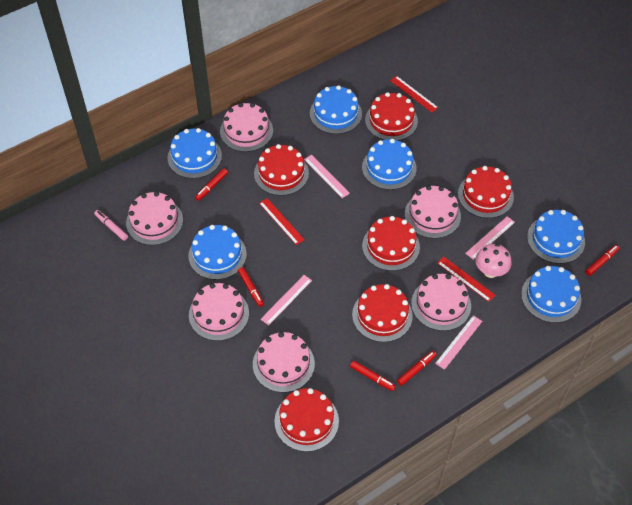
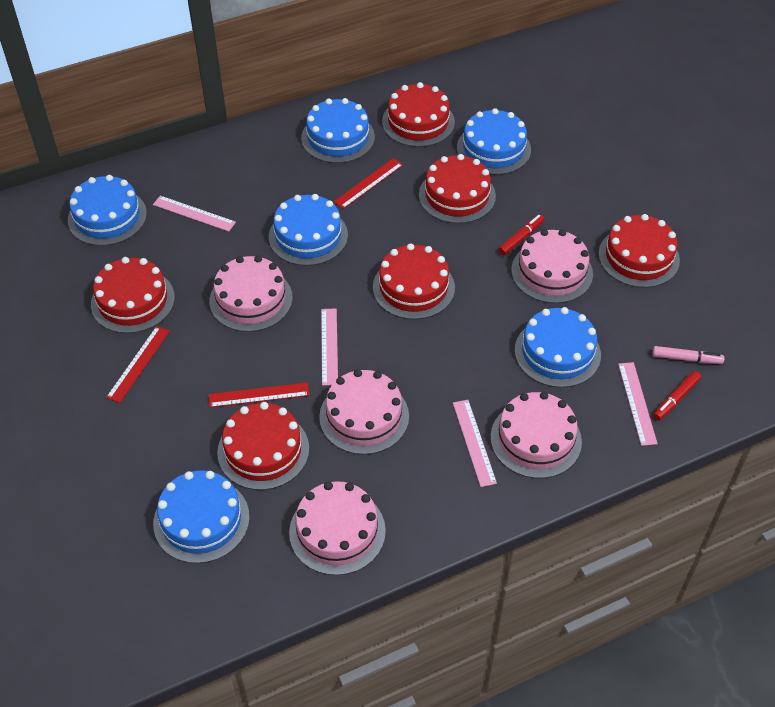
pink cake: [126,192,183,245] [189,283,249,341] [220,103,273,152] [253,332,315,393] [405,185,461,239] [411,274,471,331] = 6 -> [209,256,293,332] [289,481,386,575] [319,369,409,455] [490,392,582,478] [511,229,593,303] = 5
pink mushroom: [476,244,511,278] = 1 -> none = 0
red marker: [195,168,228,201] [238,267,264,307] [350,361,396,391] [397,351,437,386] [585,245,620,276] = 5 -> [498,214,544,255] [653,371,701,421] = 2

